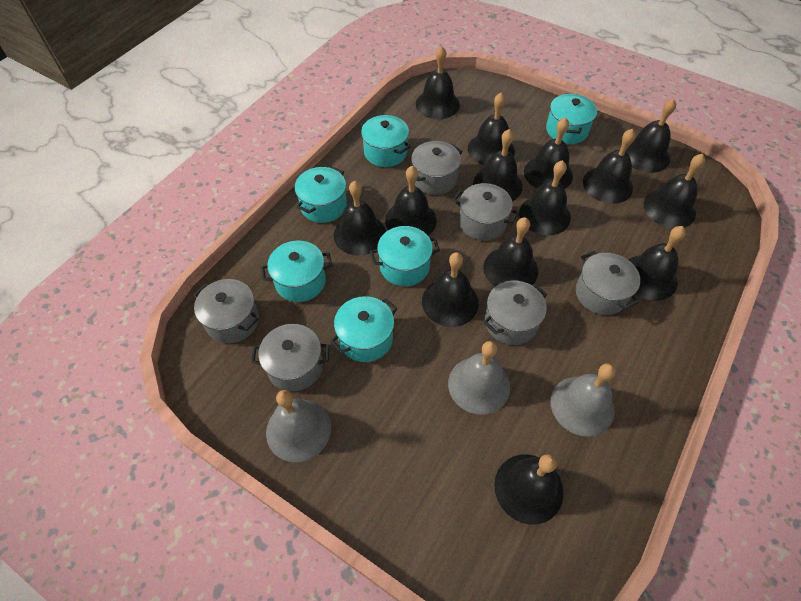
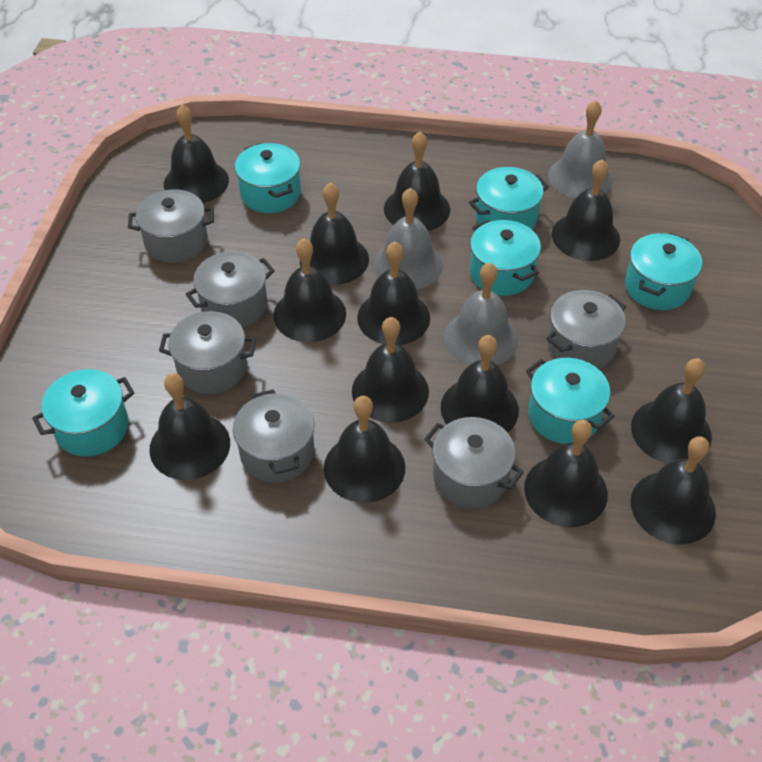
black bell: [334,181,386,256] [385,166,437,236] [416,46,460,119] [422,252,479,327] [468,92,515,165] [473,129,523,201] [483,217,538,287] [494,454,563,525] [519,160,571,235] [524,117,573,189] [583,129,636,204] [626,98,676,173] [628,226,686,301] [644,154,705,228] = 14 -> [149,373,230,480] [164,105,229,203] [273,238,346,342] [300,182,369,285] [324,396,405,503] [352,317,429,423] [357,242,430,345] [384,132,450,231] [440,335,519,433] [524,420,608,527] [552,159,620,261] [631,358,712,464] [631,437,716,544] = 13

